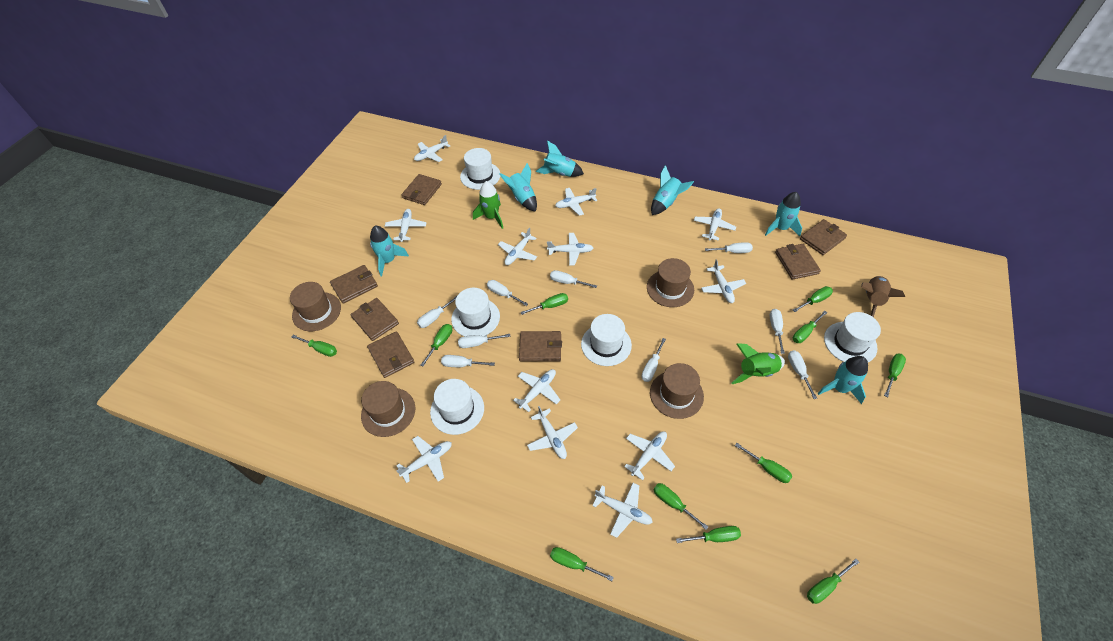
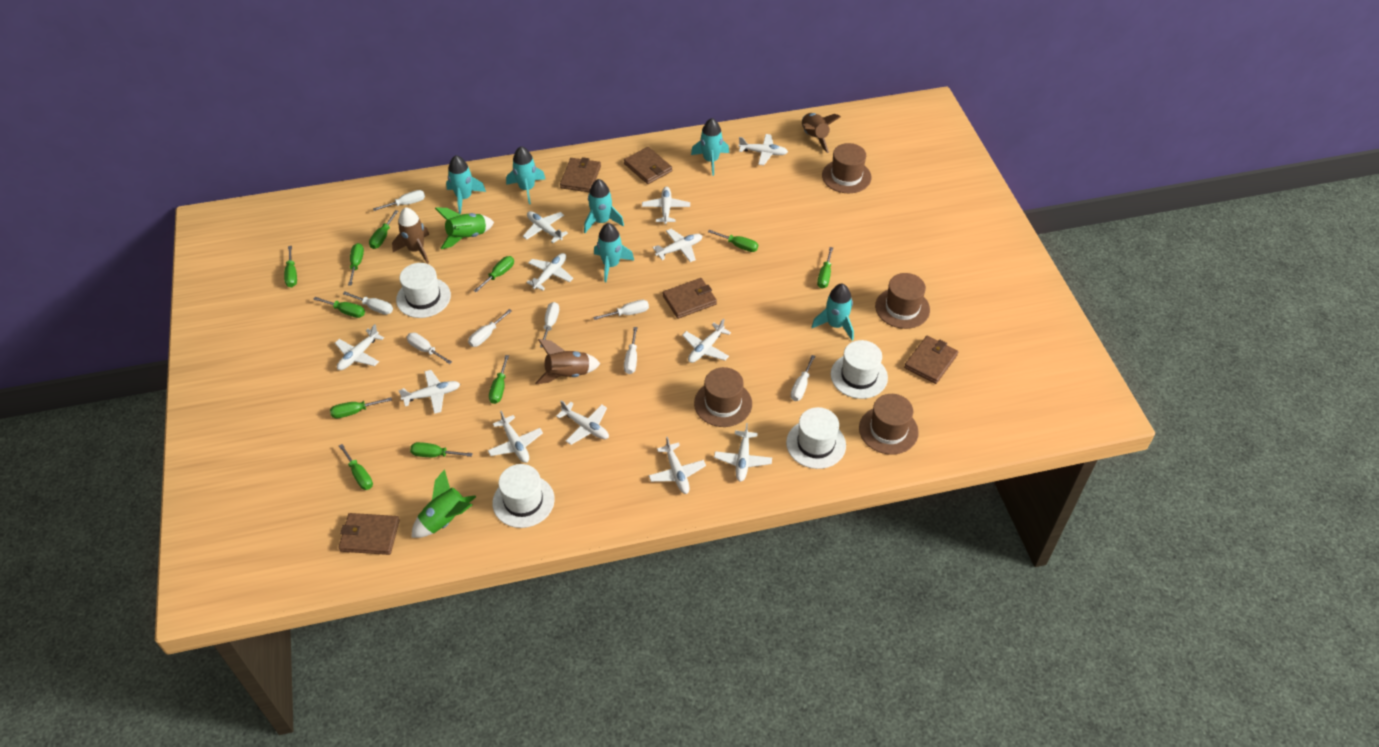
brown rocket: [861,276,905,318] = 1 -> [392,207,429,264] [535,339,601,384] [802,113,841,153] = 3
brown wallet: [330,265,378,304] [351,298,399,341] [367,331,414,378] [401,174,442,205] [519,331,562,362] [775,244,821,280] [800,219,847,255] = 7 -> [339,513,400,555] [560,157,601,192] [624,147,672,184] [663,278,717,319] [904,336,958,384] = 5
white hat: [430,379,484,435] [451,288,500,336] [460,148,500,190] [581,314,632,366] [824,312,881,362] = 5 -> [396,263,451,318] [492,464,555,528] [786,407,846,469] [831,340,888,399] = 4
white screwdriver: [417,295,458,328] [441,355,495,367] [458,334,510,348] [487,280,528,306] [550,270,597,288] [642,338,666,382] [705,242,753,253] [770,309,785,354] [788,350,817,399] = 9 -> [343,292,393,315] [373,190,425,211] [407,333,452,364] [468,309,512,347] [540,302,559,348] [593,300,649,320] [624,327,638,374] [790,355,815,401] = 8

